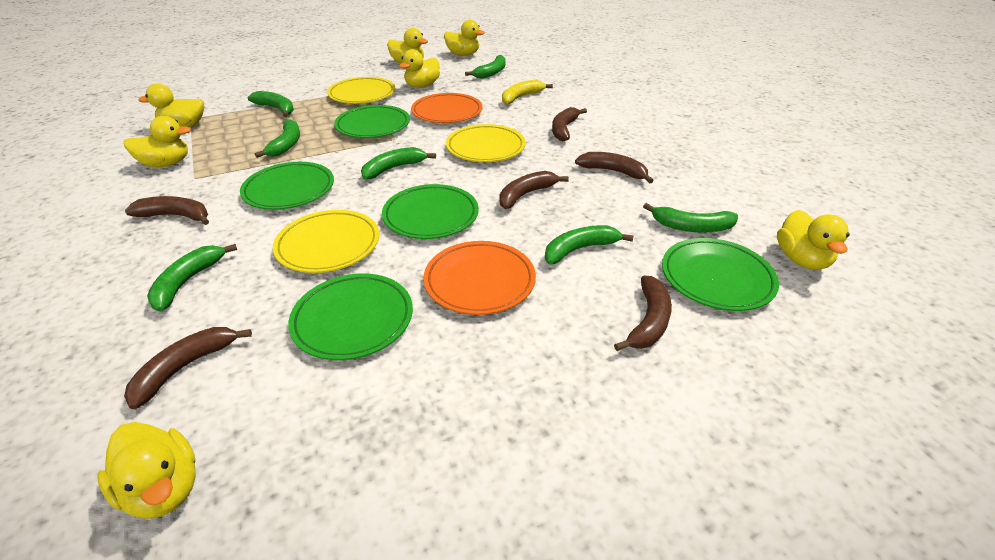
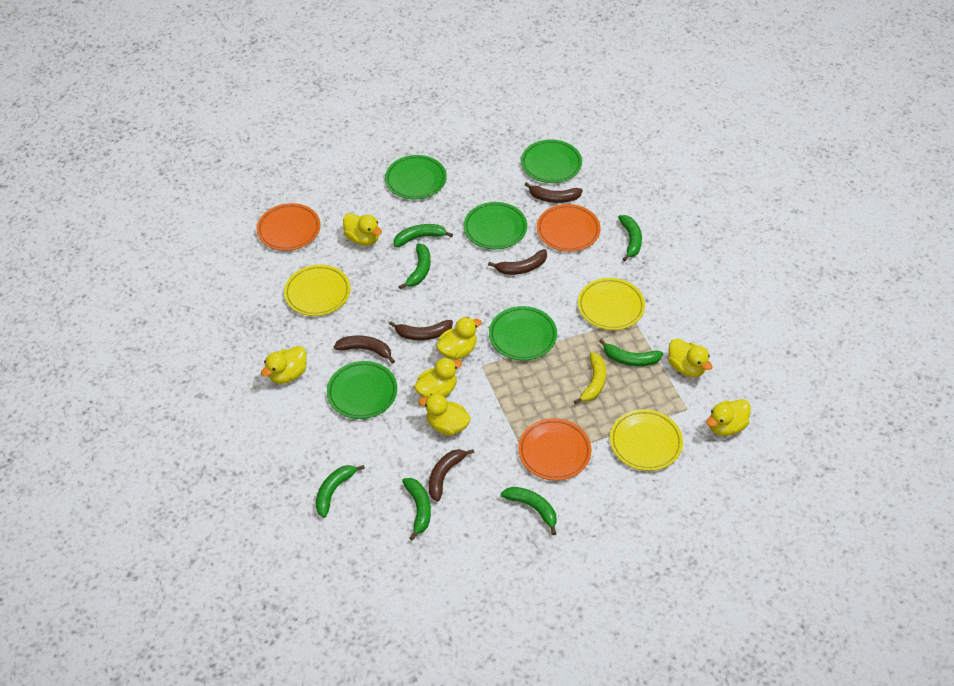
brown banana: [124,327,252,409] [125,196,209,225] [500,171,569,209] [552,107,587,141] [575,152,654,183] [614,276,672,351] = 6 -> [334,335,395,364] [389,320,453,341] [429,449,474,501] [488,249,547,275] [524,182,583,203] = 5
orange plate: [411,93,483,123] [423,241,536,315] = 2 -> [257,203,320,251] [518,418,591,481] [537,204,601,252] = 3

